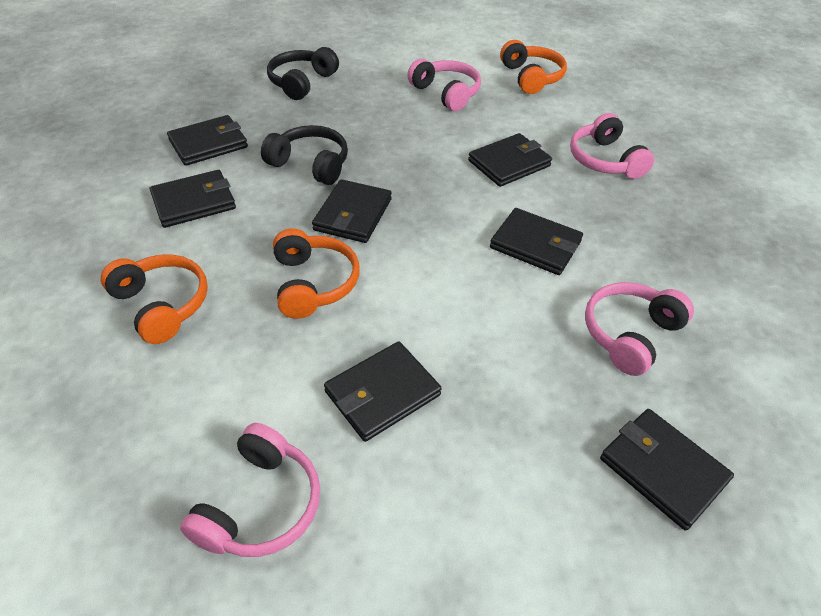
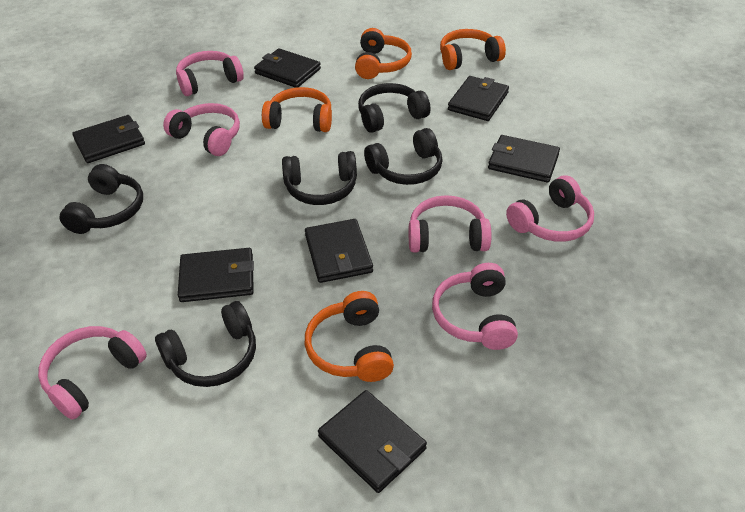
black headphones: [261,125,348,185] [267,47,339,100] = 2 -> [59,164,143,234] [155,301,256,387] [282,151,357,205] [358,83,431,133] [364,128,443,185] = 5
orange headphones: [101,254,208,344] [273,229,360,319] [500,40,567,94] = 3 -> [262,87,332,132] [305,291,394,382] [355,28,412,79] [440,29,506,70] = 4
pink headphones: [180,423,320,557] [407,59,481,111] [570,113,654,179] [585,282,694,376] = 4 -> [38,326,147,420] [163,103,240,156] [176,51,244,96] [409,195,491,253] [432,263,518,350] [506,175,594,242] = 6

